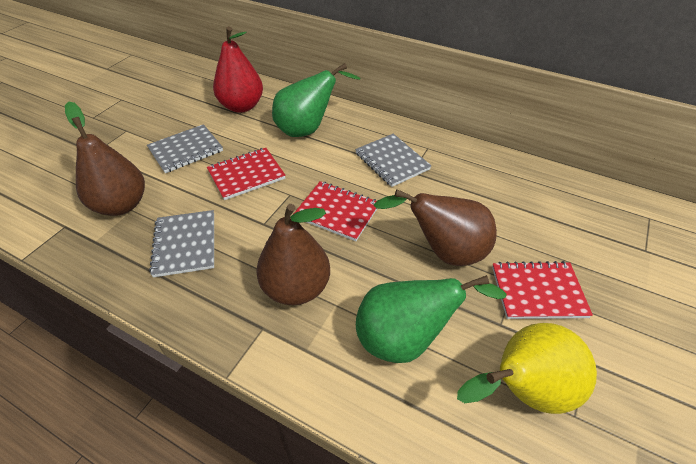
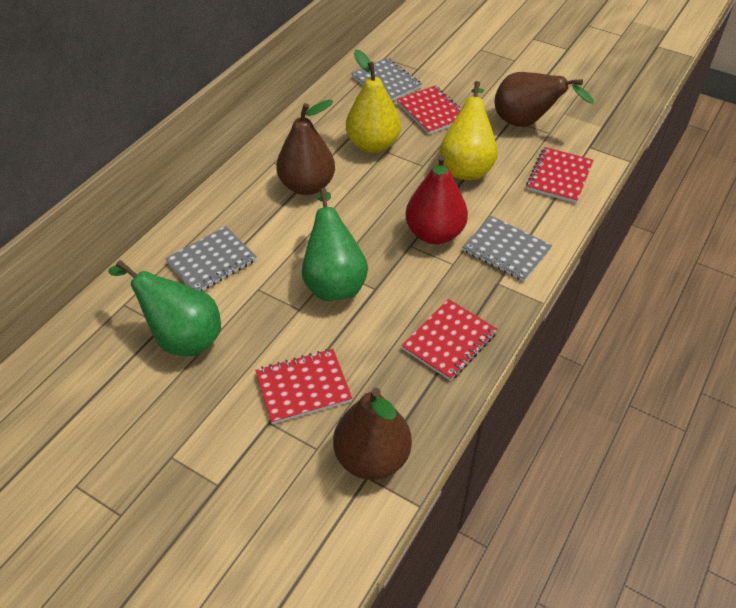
red notebook: [207,148,286,200] [294,181,377,241] [492,261,593,319] = 3 -> [255,349,352,424] [397,86,461,134] [401,299,497,381] [526,147,594,203] = 4
yellow pear: [457,323,597,414] = 1 -> [346,50,401,153] [439,81,498,180] = 2

